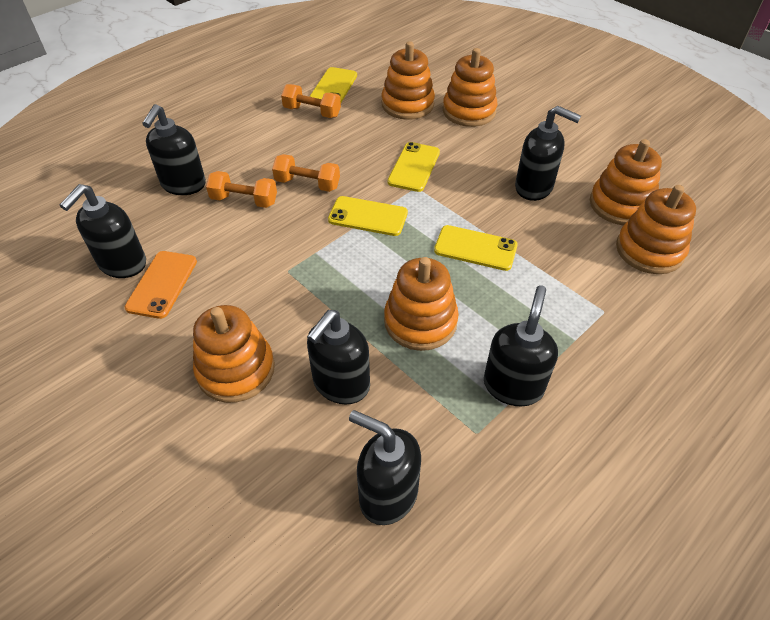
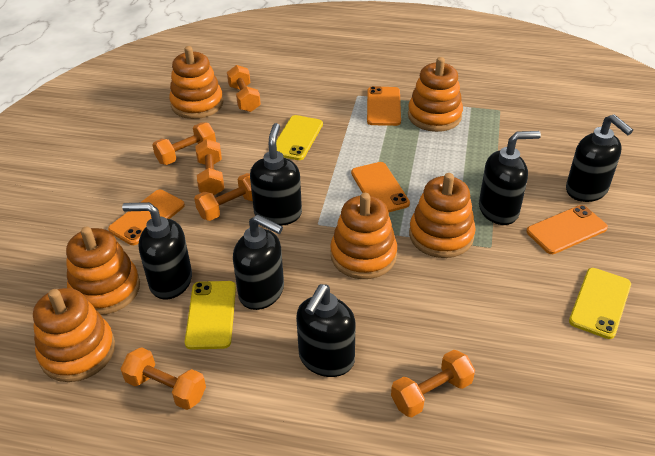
orange dumbbell: [206,171,277,208] [272,154,340,192] [281,84,341,118] = 3 -> [121,347,206,410] [152,122,216,165] [194,173,253,221] [195,139,224,195] [227,65,261,112] [391,350,475,417] = 6
orange phone: [125,251,197,319] = 1 -> [108,190,185,245] [351,162,410,212] [367,86,401,126] [526,205,608,254] = 4
yellow phone: [310,67,357,102] [328,196,408,236] [388,142,440,192] [434,225,518,271] = 4 -> [185,281,236,350] [276,115,323,160] [569,268,631,339] = 3

